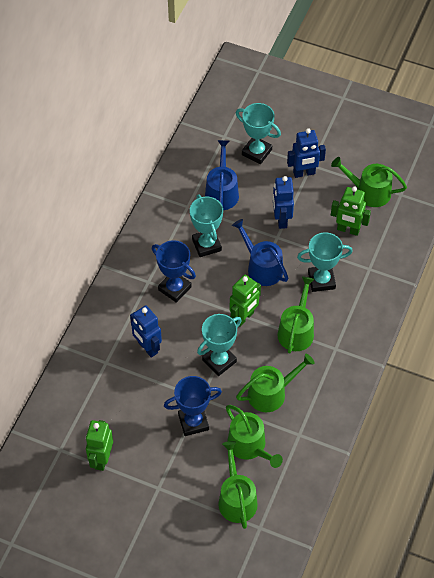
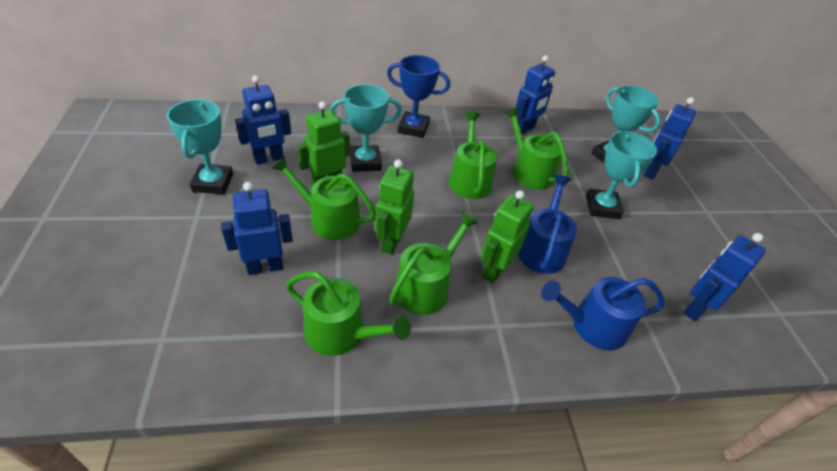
blue robot: [130,305,162,358] [273,176,294,229] [287,128,326,178] = 3 -> [221,182,293,275] [235,75,291,165] [515,55,555,135] [643,97,696,180] [683,233,766,321] = 5
blue trophy: [152,240,196,303] [164,376,222,436] = 2 -> [387,55,450,138] = 1

